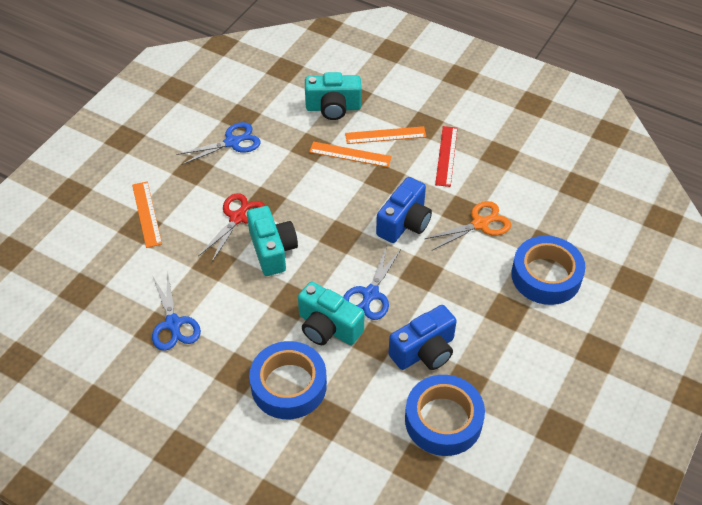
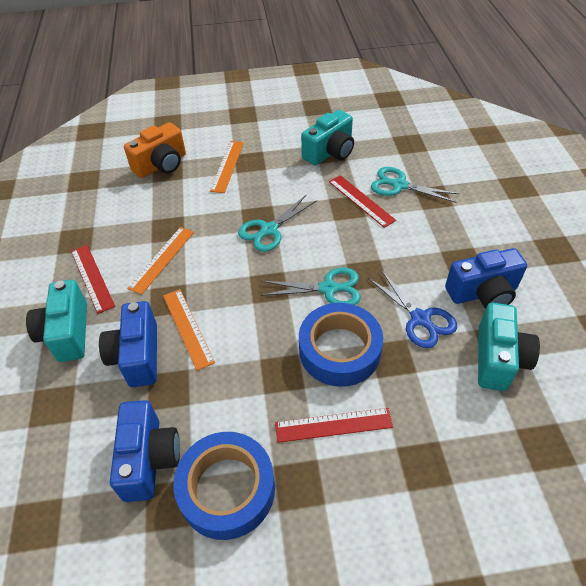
blue camera: [376,177,432,243] [388,305,457,370] = 2 -> [99,301,157,387] [110,400,180,502] [445,248,527,309] = 3
blue scissors: [152,271,201,351] [176,122,261,165] [343,246,401,320] = 3 -> [368,270,457,348] = 1
blue tape: [249,341,327,419] [405,375,485,456] [511,236,585,305] = 3 -> [173,432,275,540] [299,303,383,387] = 2
orange camera: none = 0 -> [124,122,186,178] = 1
orange scissors: [425,201,511,250] = 1 -> none = 0
red ruler: [435,126,458,187] = 1 -> [71,245,115,314] [275,408,393,443] [329,175,396,228] = 3
red scissors: [199,193,265,262] = 1 -> none = 0
turquoise scissors: none = 0 -> [238,195,317,252] [260,268,361,305] [371,167,460,203] = 3

